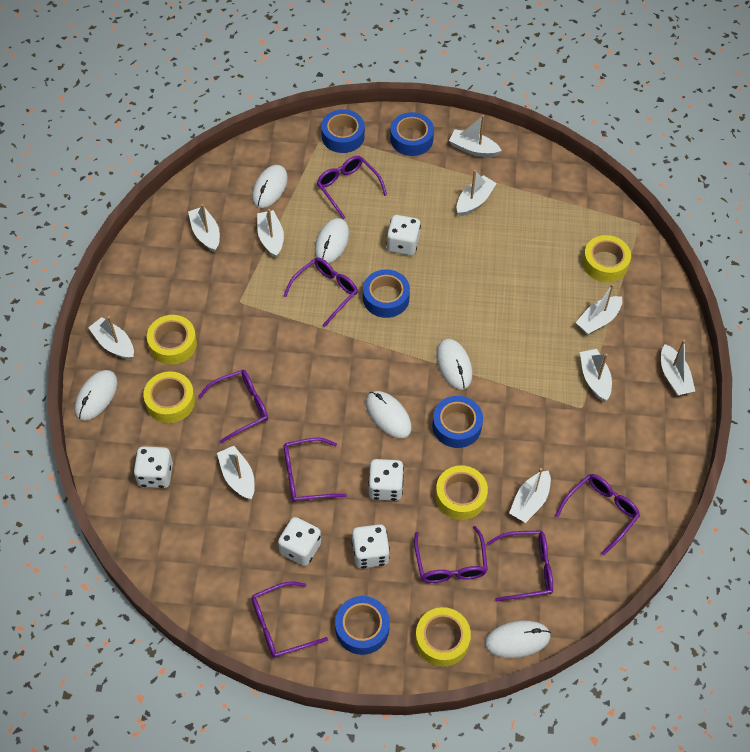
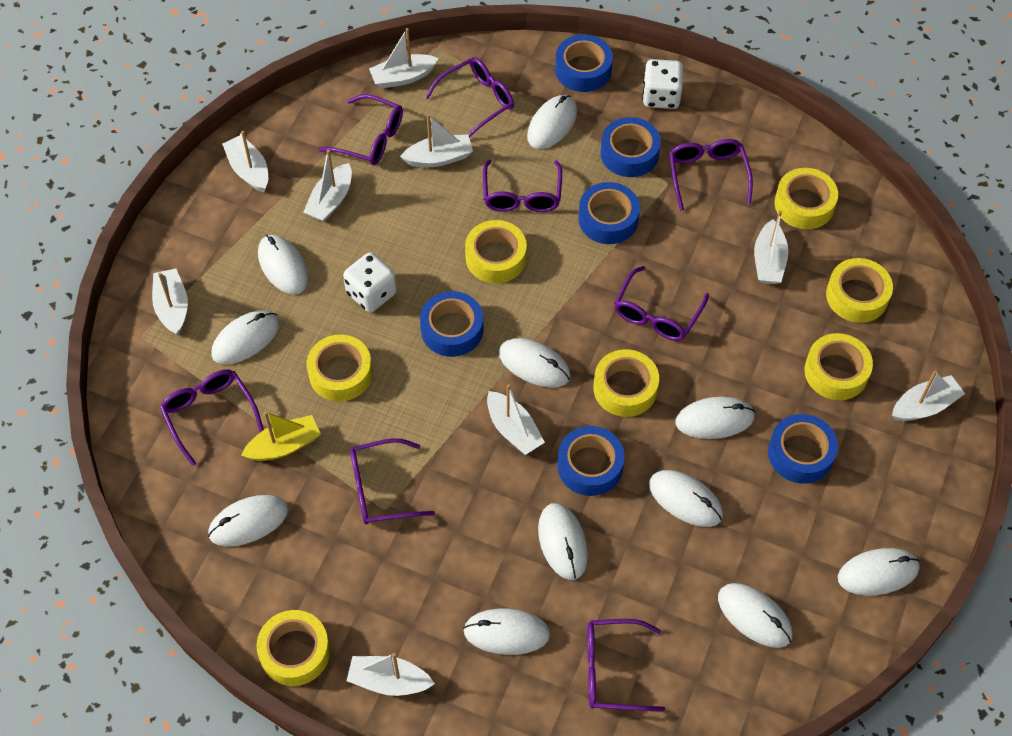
blue tape: [321,109,365,153] [335,596,390,655] [363,269,410,318] [390,112,434,156] [432,396,483,448] = 5 -> [420,291,483,357] [555,35,613,92] [557,426,625,496] [578,182,640,244] [601,117,661,177] [768,414,838,484] = 6
white boat: [88,316,134,360] [188,204,220,252] [217,446,255,500] [257,209,284,258] [449,115,502,157] [457,170,497,216] [509,468,551,523] [576,284,622,334] [580,349,612,401] [661,340,695,396] = 10 -> [152,269,188,335] [222,131,268,192] [303,150,352,222] [347,653,435,696] [369,28,439,89] [400,114,473,167] [487,384,545,455] [754,211,789,284] [892,370,965,421] = 9
white dice: [133,446,173,488] [278,517,321,566] [352,524,390,568] [368,459,404,501] [386,215,421,255] = 5 -> [343,252,397,312] [642,59,683,109] = 2
white mouse: [75,370,117,421] [252,165,288,208] [315,218,349,263] [366,391,412,438] [436,339,472,390] [485,620,551,658] = 6 -> [208,495,288,546] [211,310,279,364] [258,235,308,294] [463,609,550,655] [499,338,571,387] [527,95,577,149] [538,503,588,580] [649,470,723,527] [675,397,755,439] [718,583,793,648] [838,548,920,595] = 11
yellow boat: none = 0 -> [241,411,321,461] = 1
yellow tape: [143,371,195,423] [147,315,197,365] [415,607,471,667] [435,465,488,520] [582,235,631,282] = 5 -> [256,610,330,686] [307,334,373,402] [465,220,527,283] [594,349,659,417] [775,168,838,229] [804,333,873,400] [826,258,893,323] = 7

